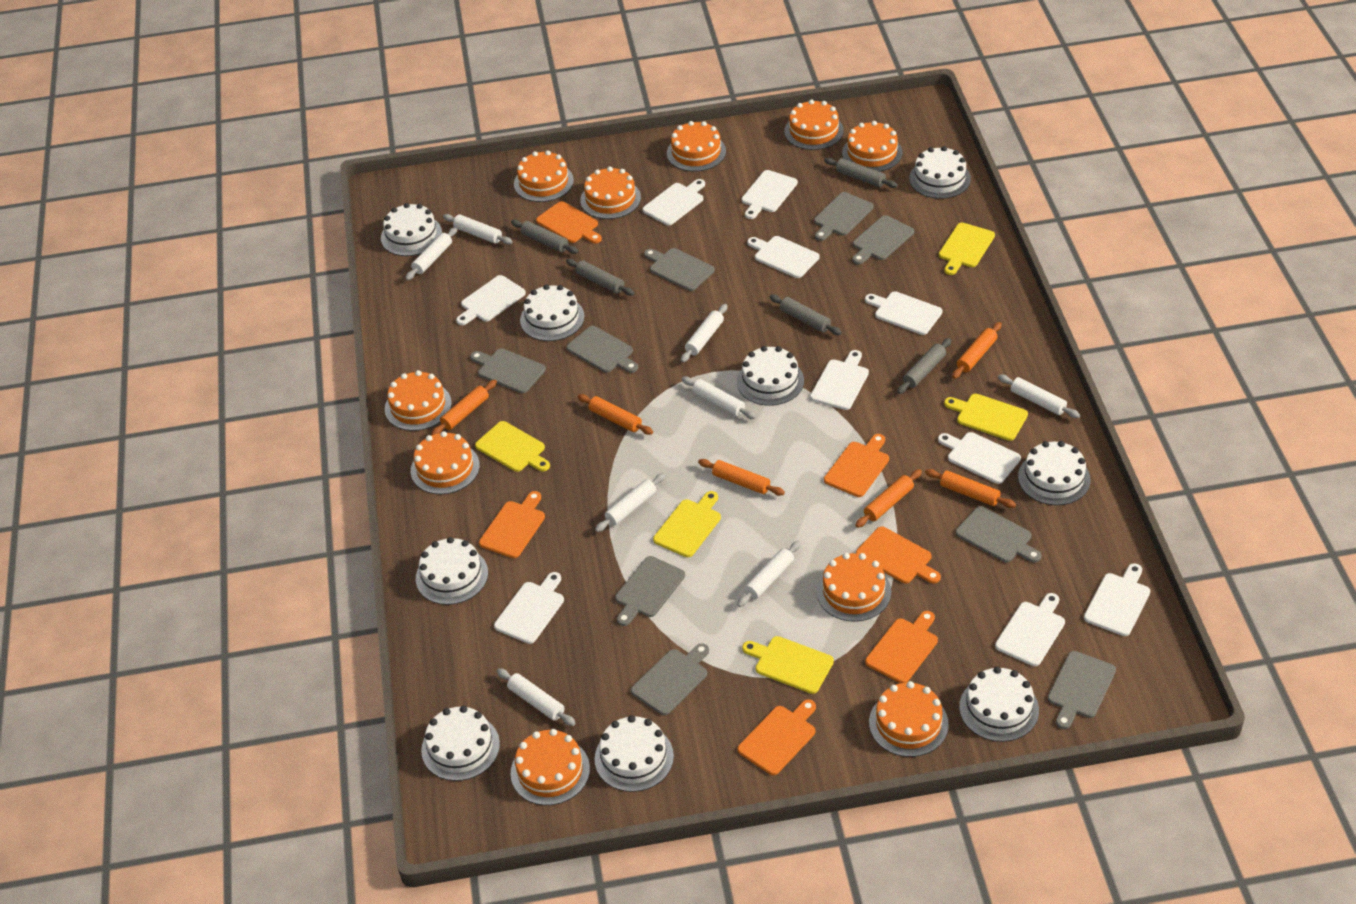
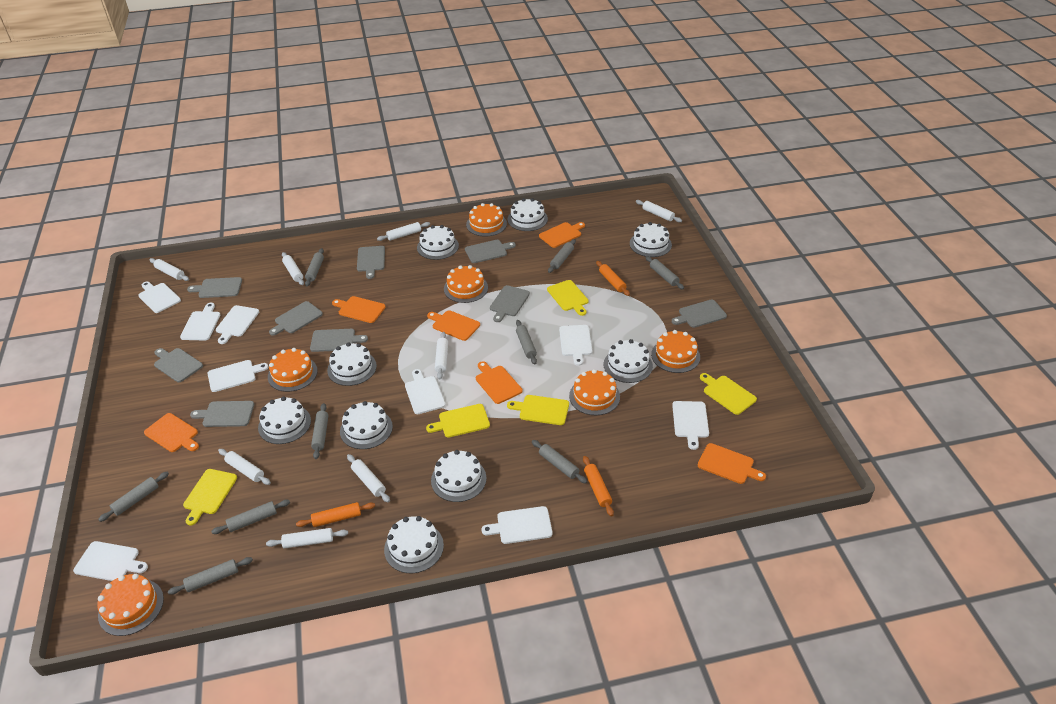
grey rolling pin: [511,220,578,254] [566,259,634,296] [770,294,842,335] [824,158,898,188] [897,338,951,394] = 5 -> [98,472,169,522] [168,557,253,595] [211,500,290,534] [305,248,324,286] [311,403,329,459] [516,320,537,364] [532,440,587,484] [548,239,576,273] [645,256,684,290] = 9
orange cake: [385,370,452,431] [411,431,480,494] [511,729,590,805] [514,150,574,202] [580,167,641,219] [667,121,726,171] [784,99,844,150] [816,553,891,622] [842,121,902,172] [869,681,949,757] = 10 -> [97,574,164,636] [268,348,318,392] [444,265,488,303] [466,203,507,236] [569,369,620,415] [651,330,700,373] = 6
orange rolling pin: [431,380,497,435] [578,394,653,435] [698,459,785,496] [855,469,922,528] [925,469,1016,508] [952,322,1002,379] = 6 -> [296,502,375,527] [583,456,614,516] [596,261,630,296] = 3
white cutting board: [456,275,526,325] [494,572,564,644] [642,179,705,225] [741,170,798,219] [747,236,820,278] [810,350,869,410] [865,291,943,335] [938,432,1021,484] [995,593,1065,666] [1084,563,1150,636] = 10 -> [73,541,148,581] [138,282,181,313] [180,303,220,340] [208,360,269,392] [216,305,259,344] [405,369,446,414] [482,506,553,544] [559,325,593,366] [672,401,709,450] = 9

